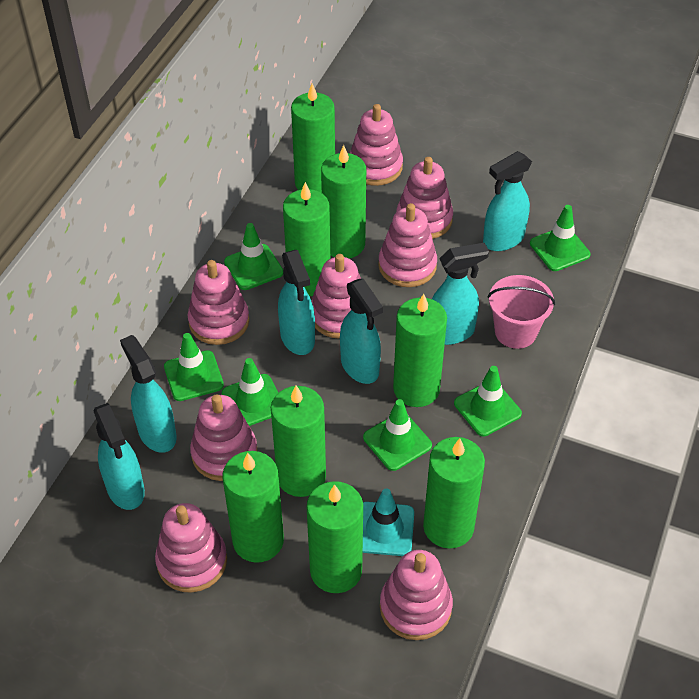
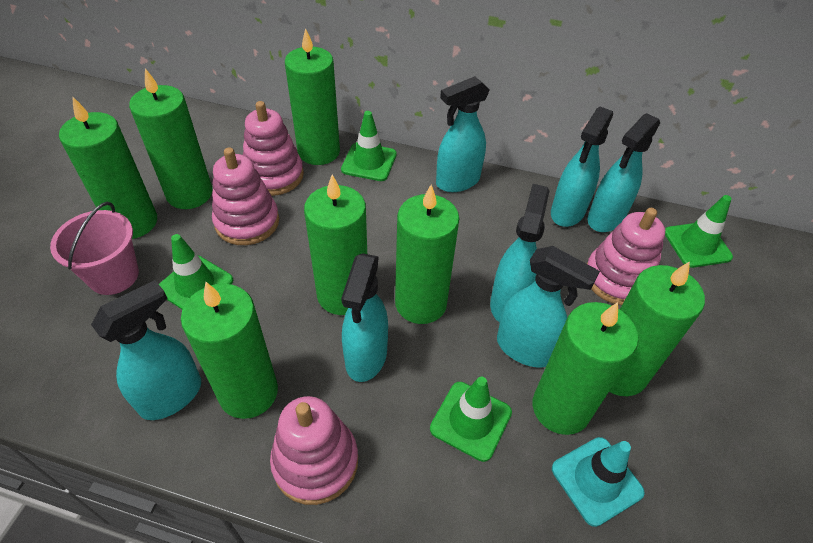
green traffic cone: [164,333,224,401] [222,358,278,426] [224,223,283,290] [363,399,432,471] [454,366,522,436] [530,205,591,271] = 6 -> [159,234,233,309] [341,111,397,181] [430,377,512,462] [665,195,733,268] = 4
pink stacking toy: [155,503,227,593] [188,260,249,345] [190,394,257,481] [311,254,361,339] [350,104,403,186] [378,203,437,287] [380,550,453,640] [396,157,453,239] = 8 -> [212,147,279,245] [243,101,304,196] [270,396,358,505] [587,208,665,305] = 4
turquoise spray bottle: [94,403,145,510] [120,335,177,453] [278,250,315,355] [340,279,383,384] [432,243,489,345] [483,151,532,251] = 6 -> [91,280,201,420] [341,253,388,382] [436,76,490,192] [490,184,549,322] [497,246,600,367] [551,107,613,227] [588,113,660,232] = 7

